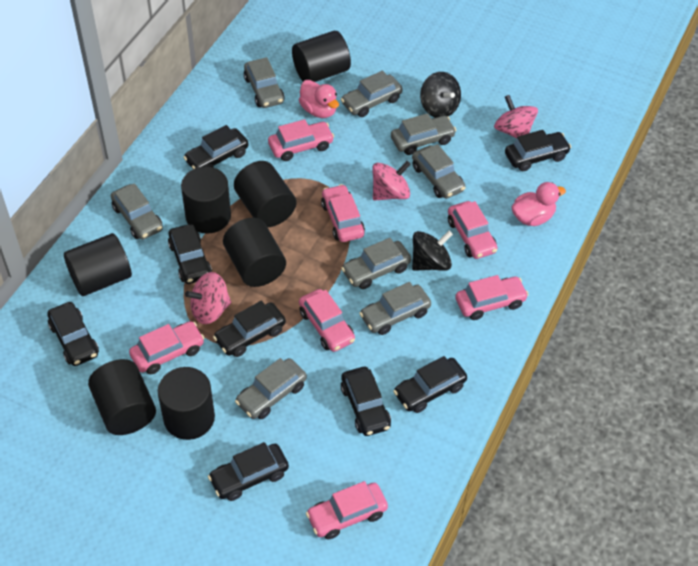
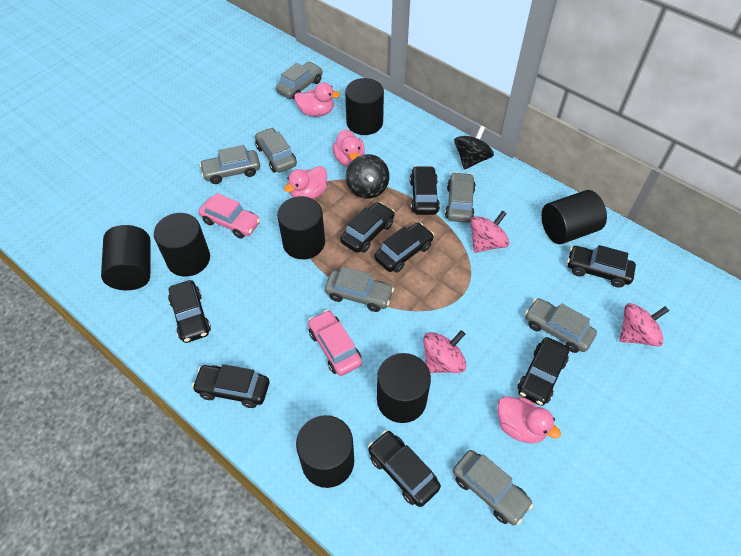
grey car: [111,183,163,240] [235,358,307,419] [244,57,285,108] [341,70,403,117] [341,238,411,289] [359,282,431,335] [391,113,456,155] [412,144,466,199] = 8 -> [199,145,260,184] [255,127,297,173] [276,62,323,100] [325,267,394,312] [445,172,476,223] [453,450,533,525] [525,298,597,353] = 7
pink car: [129,321,205,374] [268,119,334,161] [299,289,355,352] [306,481,388,539] [321,184,365,242] [448,201,498,259] [455,275,529,320] = 7 -> [199,193,260,239] [308,310,362,376] = 2
pink duck: [299,80,339,118] [511,182,566,226] = 2 -> [284,166,327,199] [294,82,340,117] [332,129,365,167] [497,396,561,443] = 4

